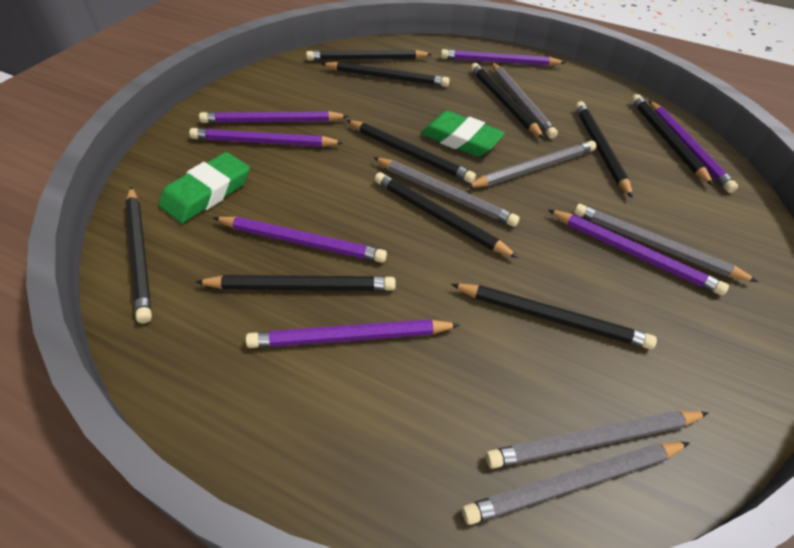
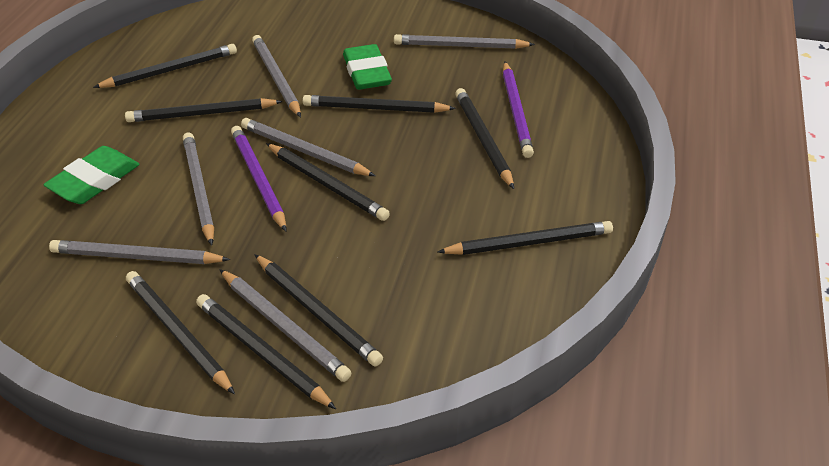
black pencil: [125,187,152,323] [196,275,396,291] [306,50,432,61] [321,62,450,87] [347,120,476,183] [374,172,518,258] [451,284,657,350] [471,63,544,139] [575,101,633,198] [631,94,714,186] = 10 -> [93,44,237,88] [125,98,283,122] [126,271,235,394] [196,294,336,409] [254,254,383,366] [266,143,390,221] [303,95,456,113] [438,221,613,255] [455,88,514,189] = 9
purple pencil: [189,128,344,147] [199,111,349,123] [213,217,387,263] [246,319,460,348] [441,49,566,66] [548,209,729,295] [649,101,738,193] = 7 -> [231,126,286,231] [503,62,534,158] = 2

